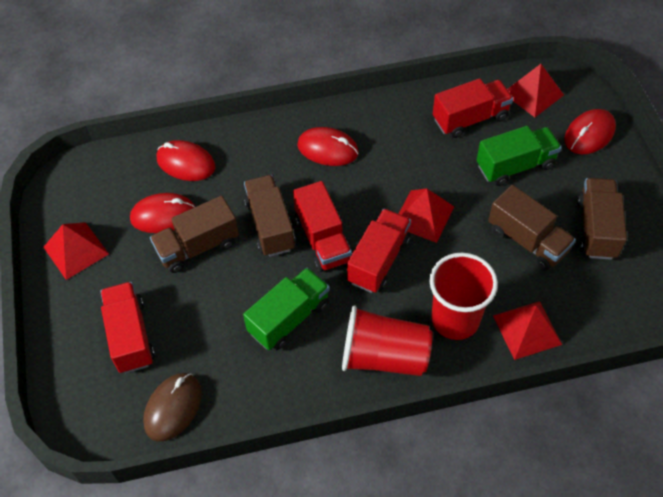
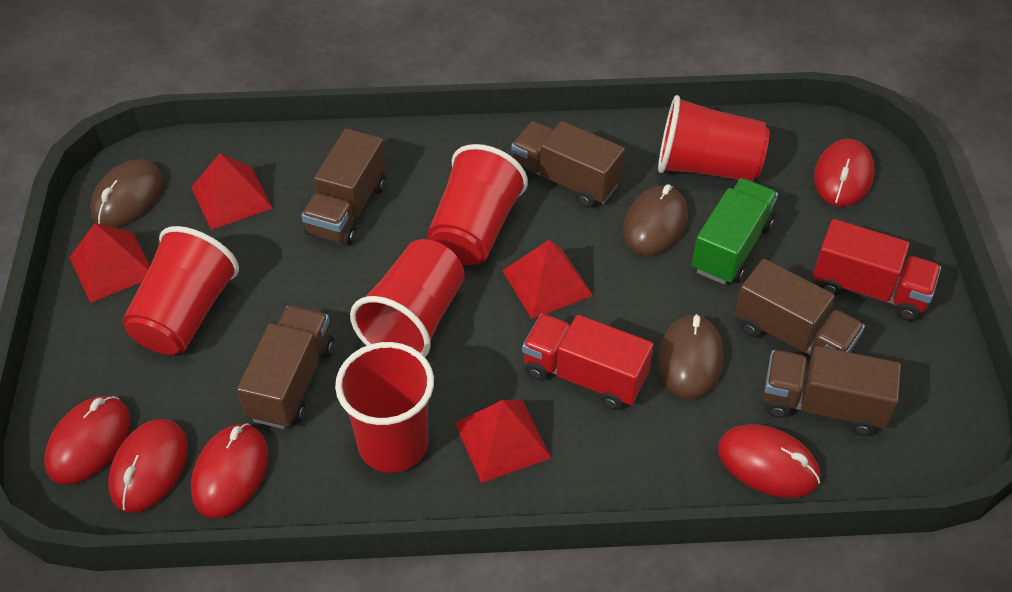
brown mouse: [143,373,202,442] = 1 -> [90,159,163,228] [622,184,688,256] [658,314,724,399] = 3
brown truck: [150,196,239,273] [244,175,296,257] [488,185,576,271] [577,178,627,260] = 4 -> [237,306,334,429] [301,129,386,246] [511,121,625,208] [735,259,865,356] [763,346,901,436] = 5
green truck: [243,268,330,350] [477,126,562,186] = 2 -> [692,178,778,284] = 1
red cup: [342,305,433,376] [429,253,498,340] = 2 -> [122,226,239,355] [335,342,434,473] [350,239,464,357] [427,144,528,265] [658,95,770,181] = 5
red mouse: [130,193,195,233] [157,140,215,181] [297,127,359,166] [564,109,616,154] = 4 -> [44,396,130,485] [108,419,188,513] [191,423,269,518] [718,424,820,498] [814,139,875,207] = 5
red truck: [100,282,155,373] [293,181,352,272] [347,209,411,293] [433,78,513,138] = 4 -> [522,314,654,410] [813,219,941,321] = 2

